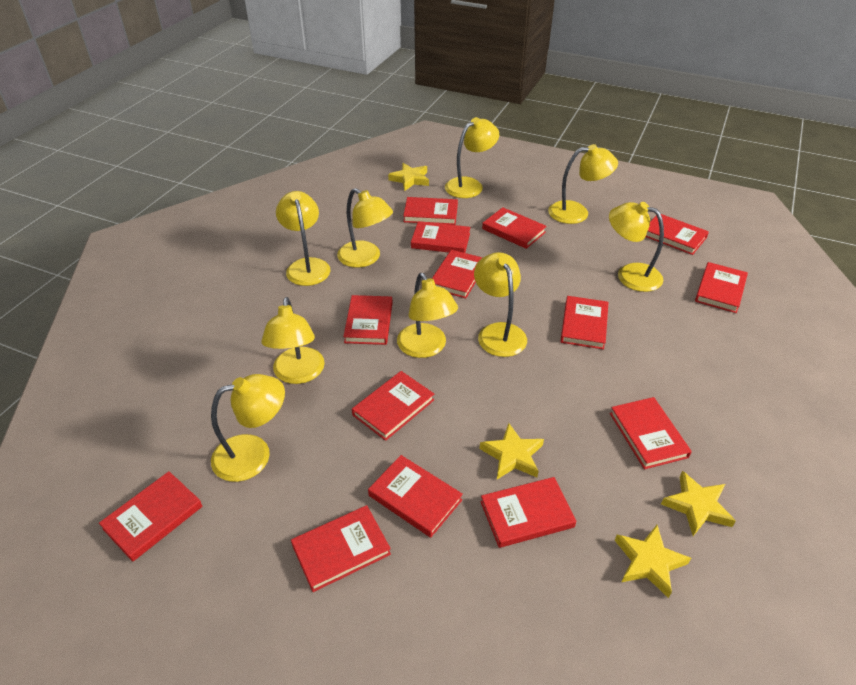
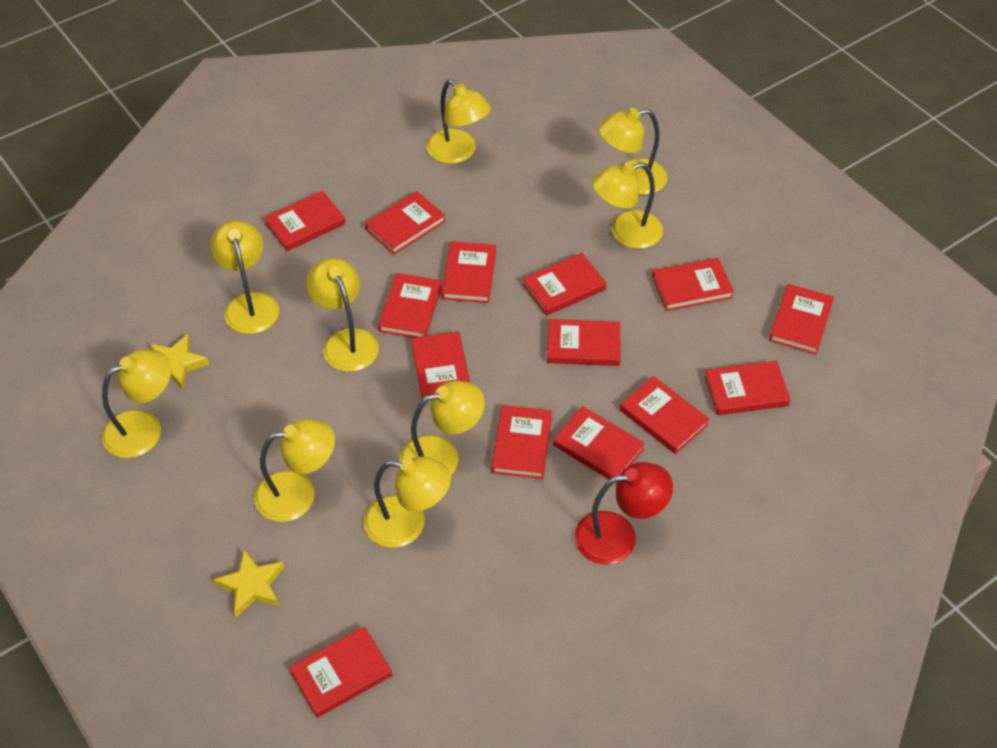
red lamp: none = 0 -> [574,462,673,565] = 1
yellow star: [388,163,429,191] [480,423,544,479] [615,525,691,598] [661,471,736,536] = 4 -> [150,334,209,390] [213,550,285,617] = 2

